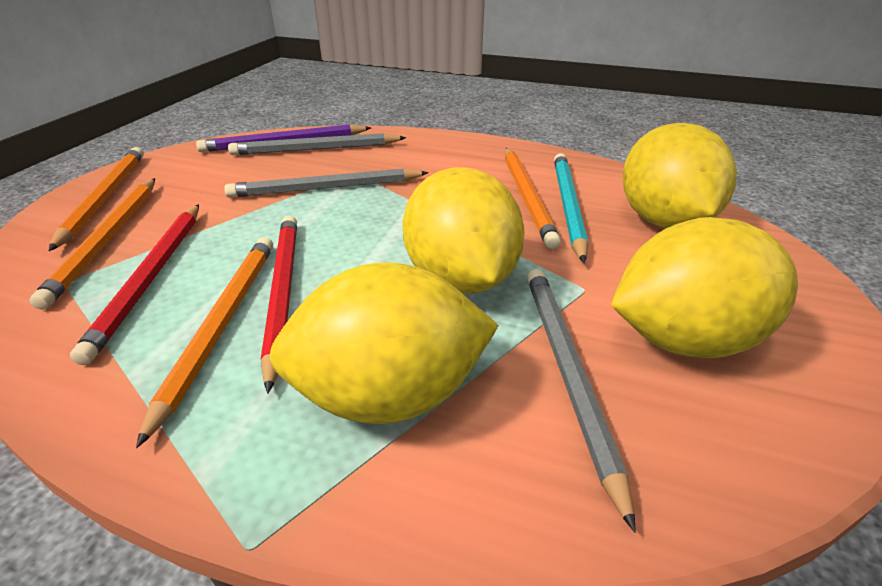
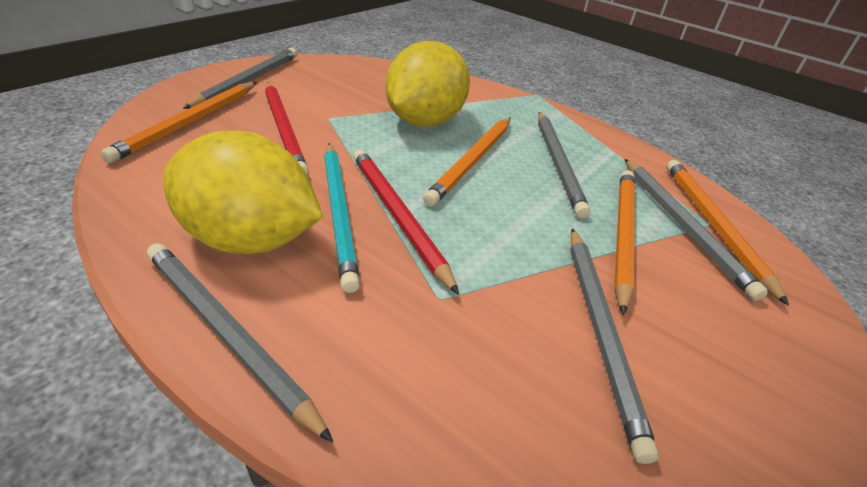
grey pencil: [224,168,429,198] [228,133,406,155] [527,269,636,533] = 3 -> [147,243,333,443] [183,48,297,109] [538,112,590,218] [570,228,659,464] [625,159,768,301] = 5
purple pencil: [196,124,371,152] = 1 -> none = 0
yellow lemon: [269,262,499,424] [403,167,525,294] [611,217,798,358] [623,123,737,228] = 4 -> [163,131,323,254] [385,41,470,127] = 2

